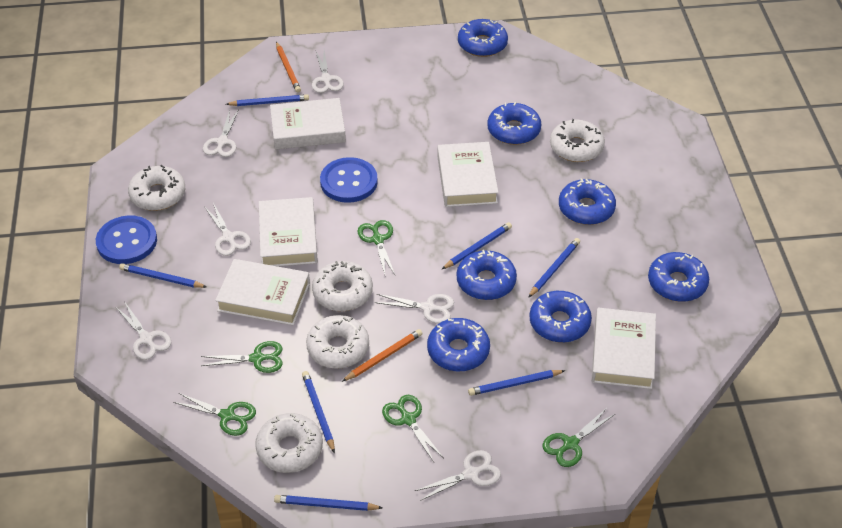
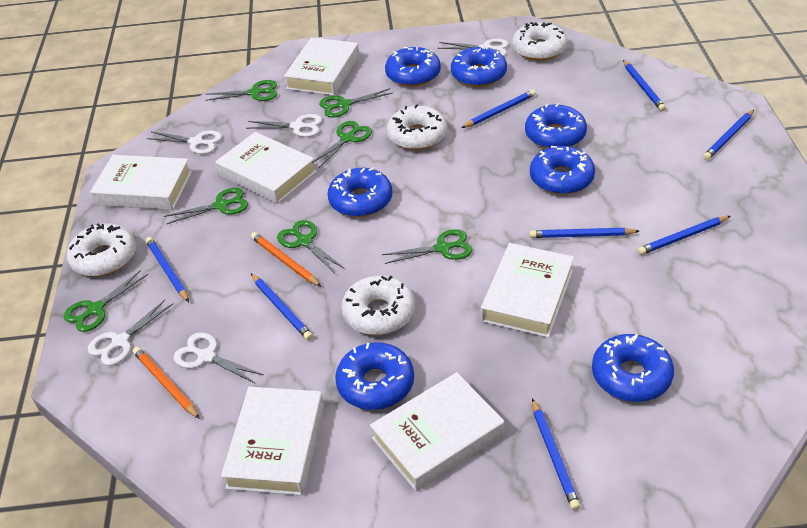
blue button: [96,215,157,264] [320,157,378,203] = 2 -> none = 0
blue pencil: [119,263,206,288] [226,94,309,106] [274,495,383,511] [302,371,335,453] [442,222,512,269] [468,370,565,396] [528,238,580,298] = 7 -> [146,237,189,302] [251,273,313,340] [461,90,536,128] [530,228,639,238] [532,398,580,510] [623,60,666,111] [637,216,730,255] [703,110,754,160] = 8
green scissors: [173,393,256,436] [201,341,283,373] [358,220,395,275] [382,395,444,462] [543,408,615,467] = 5 -> [64,270,148,332] [164,188,248,224] [205,80,277,101] [277,220,345,273] [312,121,372,168] [319,88,393,117] [382,229,472,264] = 7
white book: [215,259,310,325] [259,197,318,267] [270,98,346,150] [437,142,498,207] [592,308,656,389] = 5 -> [90,155,192,210] [215,132,317,204] [221,387,324,496] [284,37,359,96] [370,372,504,491] [481,243,574,338] = 6
white donut: [128,165,185,211] [255,413,323,473] [306,315,369,369] [312,261,373,311] [550,119,605,162] = 5 -> [67,223,136,276] [341,275,415,335] [387,104,447,150] [512,22,567,61] = 4
white scissors: [116,301,171,360] [203,109,239,157] [205,203,251,256] [312,51,344,93] [374,294,454,324] [415,450,501,501] = 6 -> [88,299,173,366] [147,131,222,154] [174,332,264,384] [246,114,322,137] [438,38,508,56] = 5

